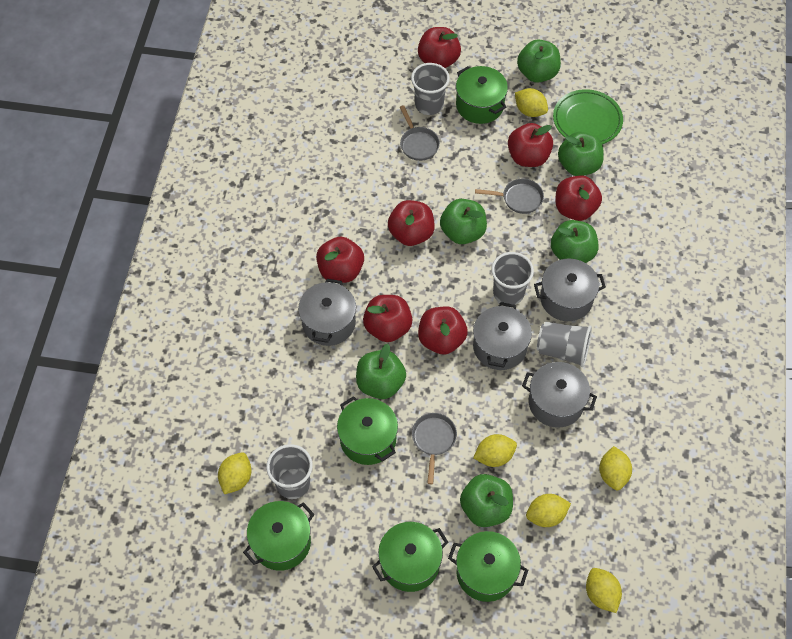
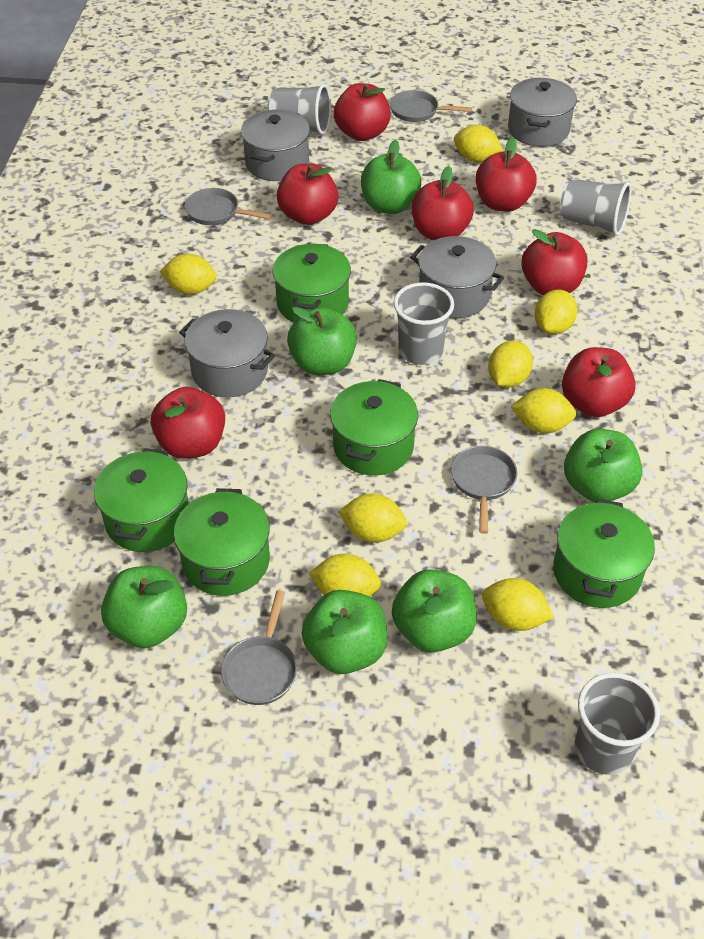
green plate: [553,89,623,144] = 1 -> none = 0
grey pan: [400,105,440,161] [412,413,457,484] [475,179,544,214] = 3 -> [185,188,271,225] [221,590,297,705] [390,90,472,122] [451,446,517,534] = 4
yellow lemon: [218,452,251,494] [473,434,517,467] [515,88,548,117] [526,494,571,527] [586,568,622,613] [599,446,632,490] = 6 -> [160,254,217,294] [309,554,381,597] [338,493,407,542] [454,125,503,162] [482,578,554,631] [488,341,533,387] [511,388,576,433] [534,290,577,334] = 8

